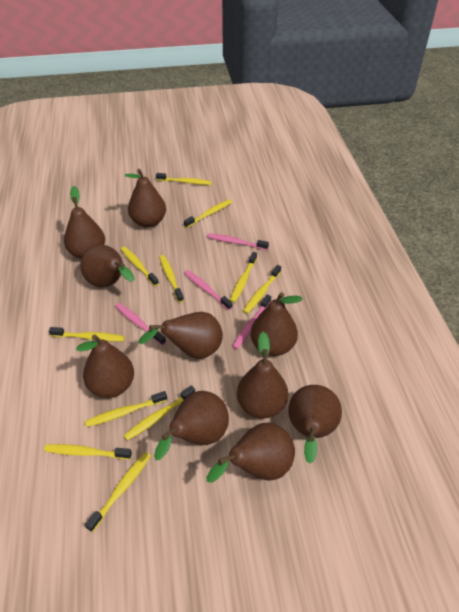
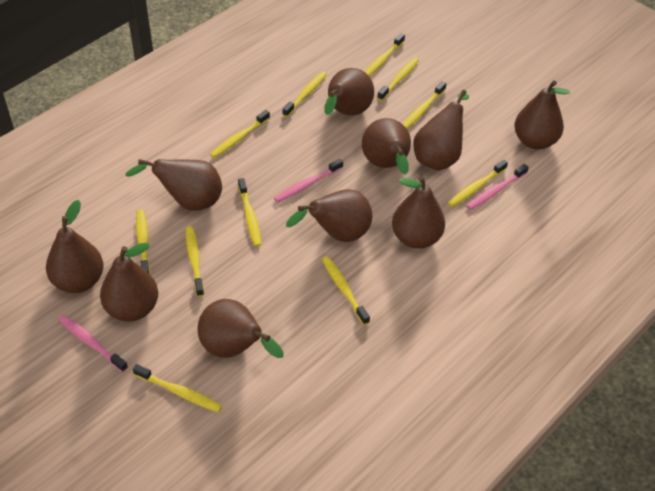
pink toothbrush: [115,303,166,345] [184,270,233,310] [207,233,269,250] [232,295,271,349] = 4 -> [58,315,128,372] [274,159,343,203] [466,164,529,210] = 3

